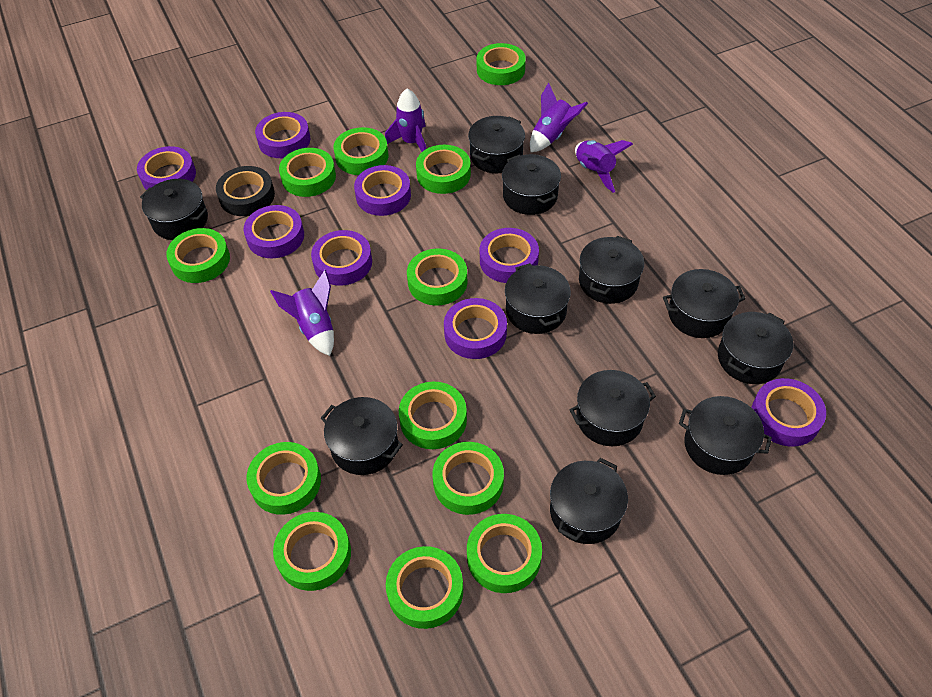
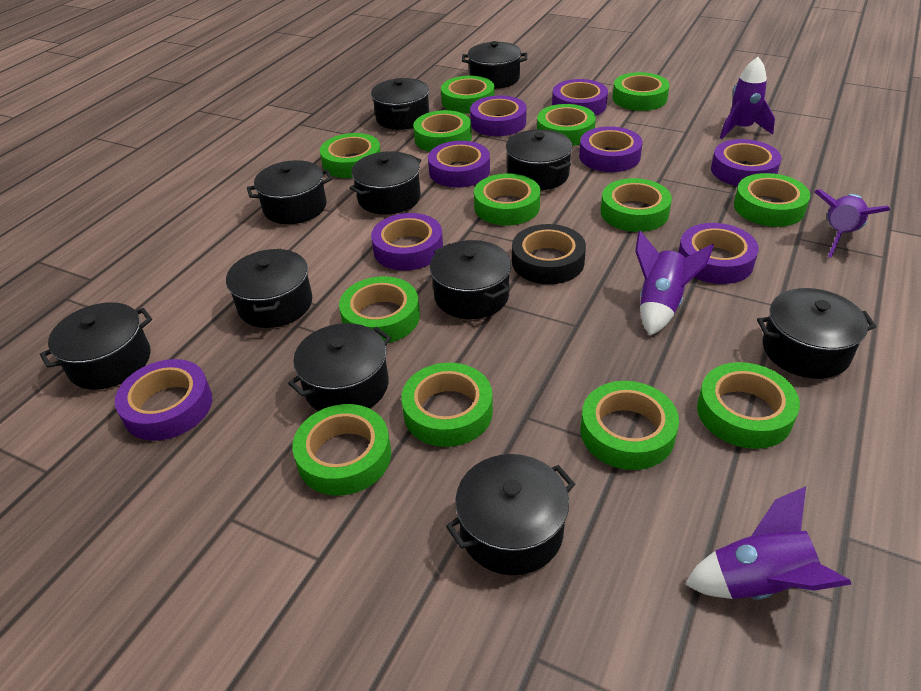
green tape: [166,228,230,283] [247,442,321,515] [273,512,351,591] [279,148,336,197] [333,127,388,175] [386,546,463,629] [399,382,467,449] [407,248,467,306] [416,145,471,194] [433,442,504,515] [467,514,542,593] [477,43,526,85] = 12 -> [292,404,391,496] [320,133,381,178] [339,276,420,343] [401,363,493,447] [413,110,472,152] [441,76,495,114] [474,173,540,225] [537,104,596,146] [581,381,679,470] [601,178,672,232] [613,72,670,111] [697,362,800,449] [734,173,810,227] = 13

